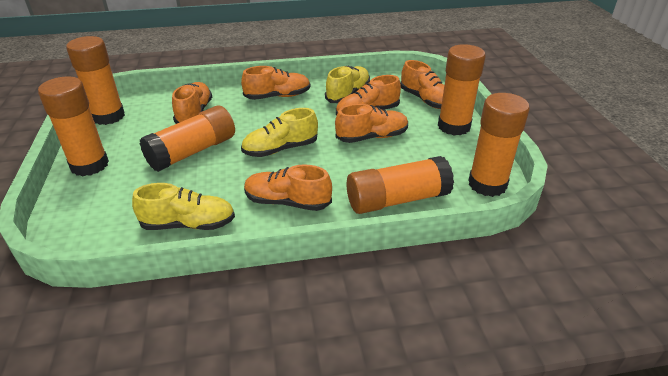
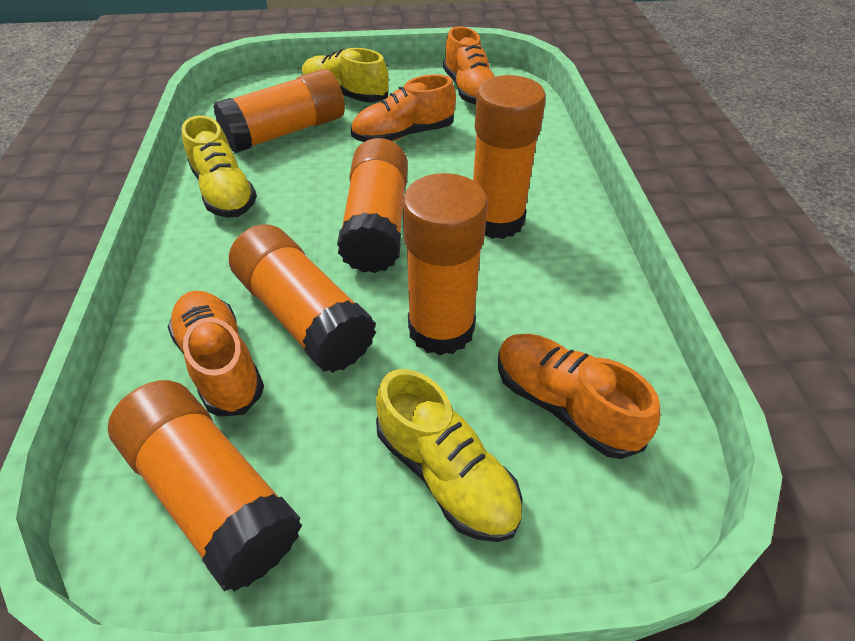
orange shoe: [172,82,212,124] [241,66,310,100] [244,164,332,211] [335,104,408,143] [336,75,401,116] [400,60,444,109] = 6 -> [168,291,264,416] [351,74,456,142] [443,26,495,105] [498,334,660,459] = 4

